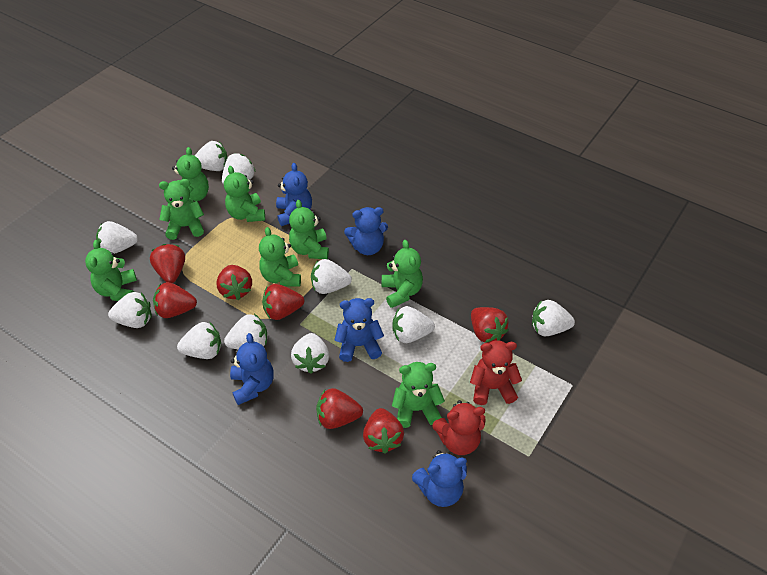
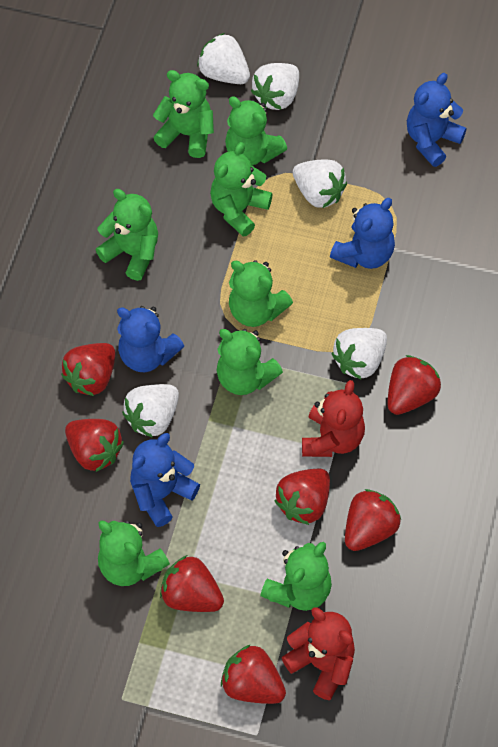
blue teddy bear: [230,333,274,405] [276,163,312,226] [334,298,384,362] [344,207,388,255] [412,450,467,507] = 5 -> [117,306,184,372] [130,433,200,527] [330,198,395,269] [407,73,467,167] = 4
white strawberry: [96,221,138,254] [108,292,152,328] [177,322,221,359] [195,141,228,171] [222,153,256,185] [224,314,267,349] [291,333,329,374] [311,259,352,294] [393,306,435,343] [532,300,575,336] = 10 -> [122,384,179,438] [197,33,250,84] [251,63,299,110] [293,160,347,208] [331,328,387,379] = 5

